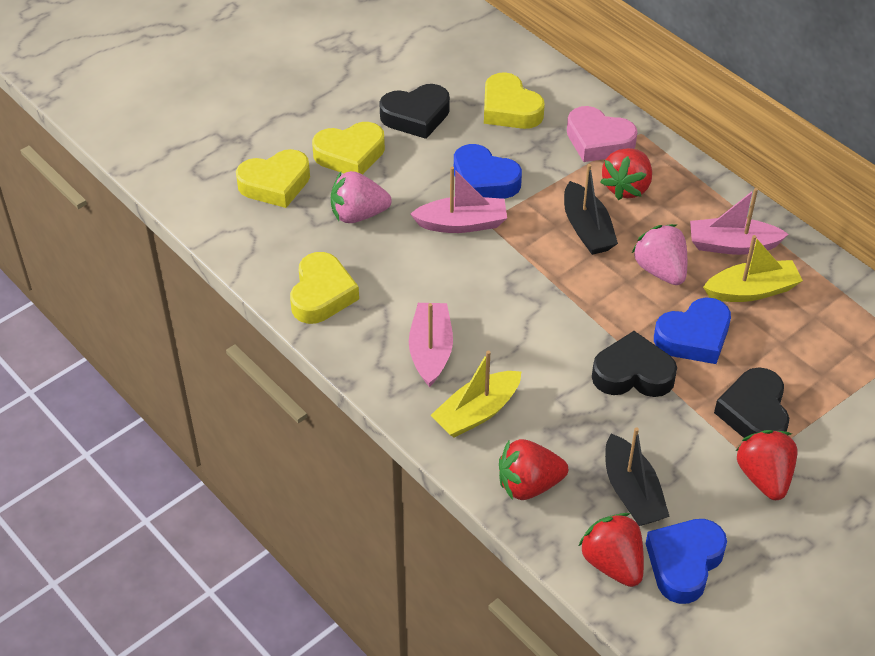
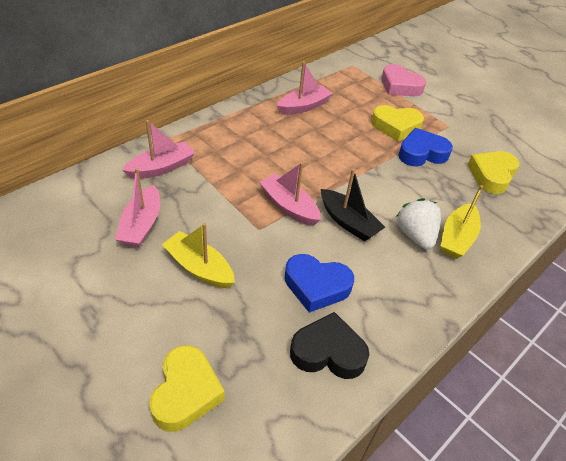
black boat: [564,164,618,255] [605,427,670,526] = 2 -> [321,169,385,241] = 1
black heart: [379,84,450,139] [592,331,677,397] [714,368,789,438] = 3 -> [290,312,369,379] = 1
blue heart: [454,144,522,199] [646,519,727,604] [654,297,731,364] = 3 -> [285,254,354,313] [398,128,453,166] = 2
pink boat: [409,303,453,387] [410,166,507,233] [690,188,789,255] = 3 -> [115,168,160,247] [122,120,195,179] [259,162,321,226] [277,62,333,115] = 4
pink strawberry: [331,171,392,223] [632,224,687,285] = 2 -> none = 0
red strawberry: [499,439,568,500] [579,513,644,587] [600,148,652,200] [736,430,797,500] = 4 -> none = 0
white strawberry: none = 0 -> [396,198,441,249] = 1
yellow heart: [236,149,310,208] [290,252,359,324] [312,122,385,175] [484,72,545,129] = 4 -> [149,345,225,432] [371,105,424,141] [468,151,519,194] = 3

